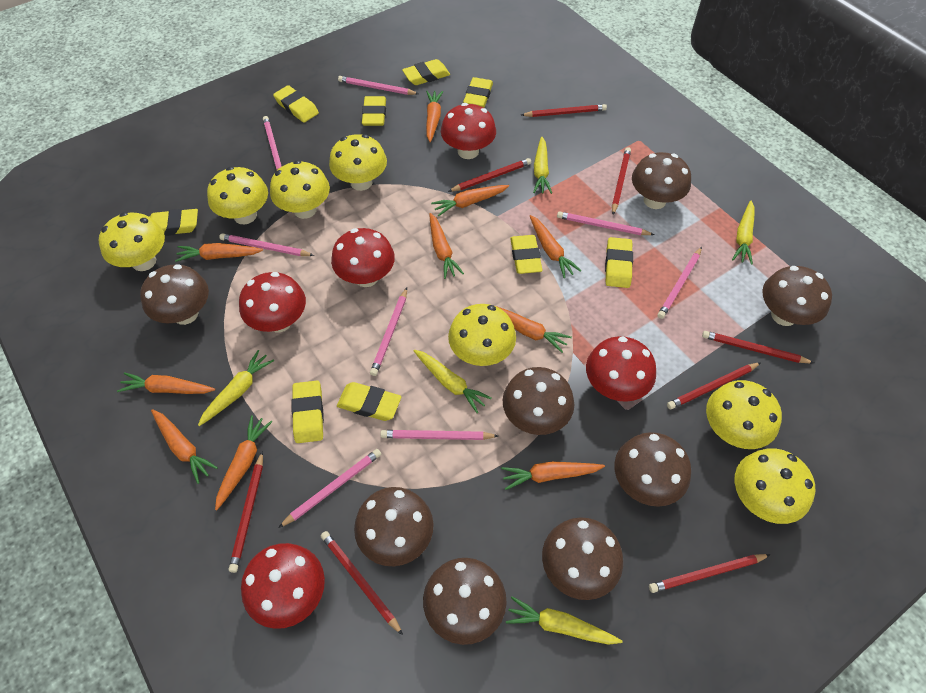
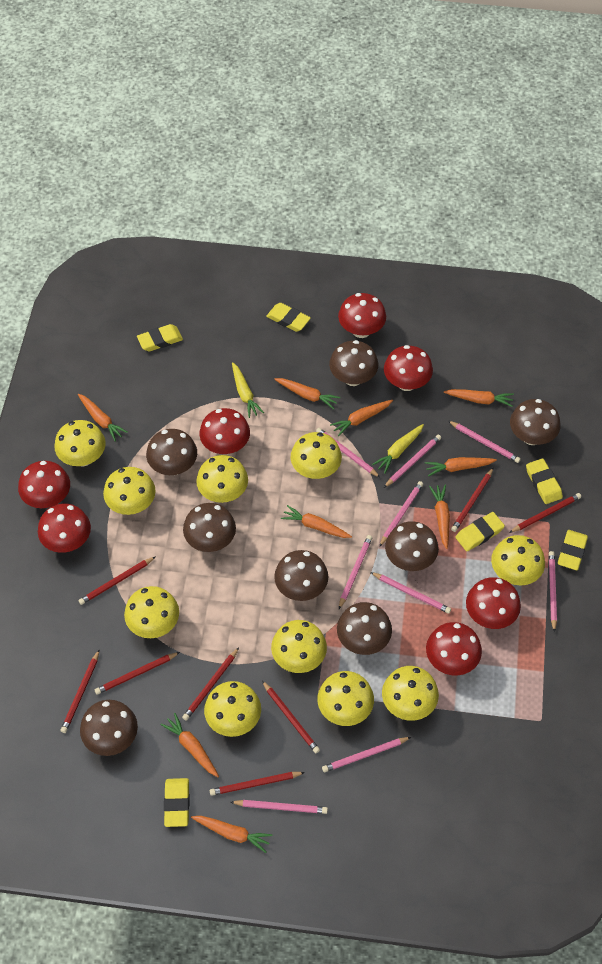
orange carrot: [117,372,215,394] [151,409,218,484] [175,243,263,262] [215,415,272,510] [426,91,443,142] [429,213,464,279] [431,185,509,216] [496,306,572,353] [501,462,605,490] [530,215,581,278] = 10 -> [78,394,128,442] [161,713,219,777] [191,816,272,853] [274,378,340,409] [281,505,352,538] [330,400,393,436] [425,457,497,477] [429,485,450,549] [444,389,514,407] = 9
pink pencil: [219,233,314,256] [263,116,282,170] [278,449,381,528] [338,76,419,95] [370,288,407,376] [380,430,498,440] [557,211,655,235] [658,247,702,319] = 8 -> [231,800,328,814] [316,428,381,478] [322,737,411,772] [339,535,372,609] [370,572,451,614] [379,481,423,547] [384,434,441,488] [448,421,521,463] [549,551,557,632] = 9
red mushroom: [239,272,306,332] [241,543,325,629] [331,228,395,287] [441,103,496,159] [586,336,656,402] = 5 -> [18,461,70,508] [38,504,91,553] [199,408,250,455] [338,293,386,338] [384,345,433,391] [426,622,482,675] [466,577,521,629] = 7
yellow carrot: [198,350,274,426] [413,350,492,413] [506,596,623,645] [533,136,552,194] [732,200,754,265] = 5 -> [232,362,264,418] [372,424,424,474] = 2
yellow eraser: [150,209,198,236] [273,85,319,122] [292,381,324,443] [337,382,401,421] [362,96,386,126] [402,59,450,85] [463,77,493,108] [510,235,543,274] [605,237,633,288] = 9 -> [137,324,183,352] [164,778,190,827] [266,303,311,332] [455,512,505,551] [526,458,563,504] [558,530,588,570] = 6
yellow mushroom: [99,212,165,271] [207,167,268,225] [270,160,330,219] [329,134,387,191] [448,304,516,366] [706,380,782,449] [734,448,815,524] = 7 -> [54,420,106,467] [103,467,156,515] [124,586,179,638] [196,455,248,503] [204,681,261,737] [271,620,327,673] [290,432,342,479] [317,671,374,726] [382,666,439,721] [491,535,545,586] = 10

